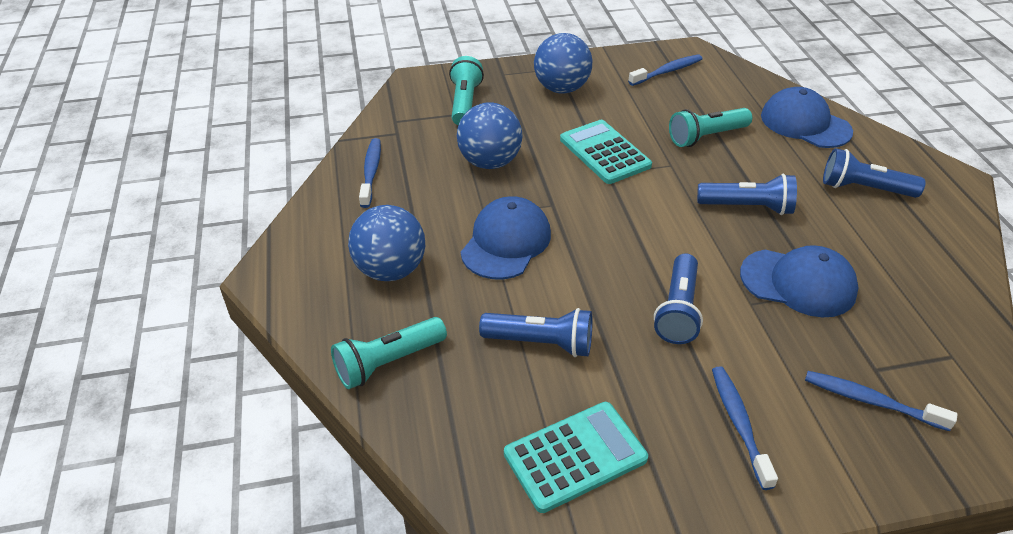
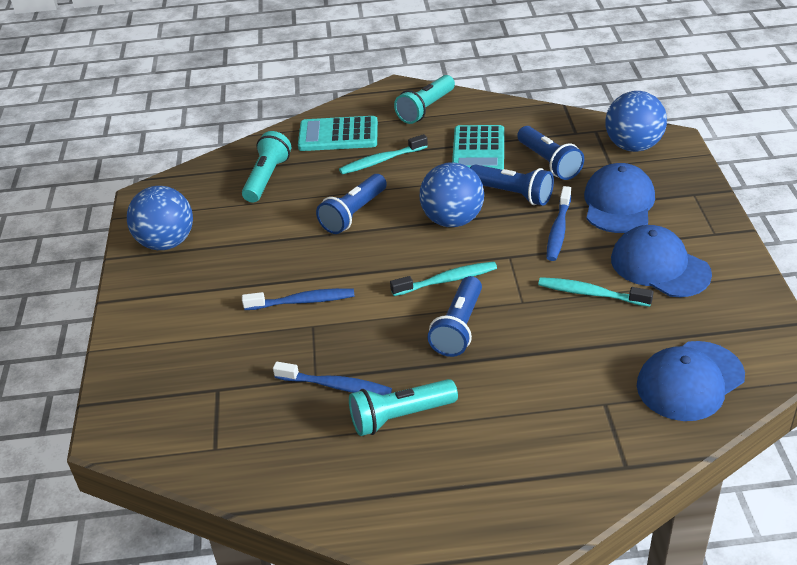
blue toothbrush: [359,138,381,208] [628,55,702,86] [712,366,778,490] [805,371,958,431] = 4 -> [242,288,355,310] [273,362,392,395] [546,186,571,261] = 3
turquoise toothbrush: none = 0 -> [339,134,428,174] [390,261,497,296] [538,277,654,307] = 3

